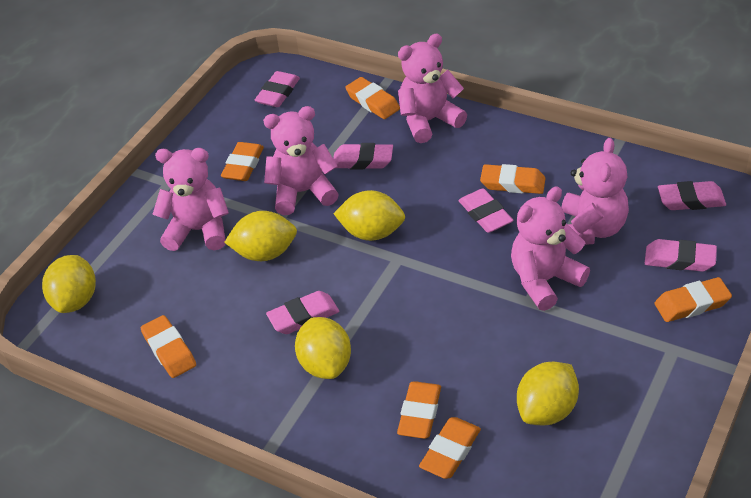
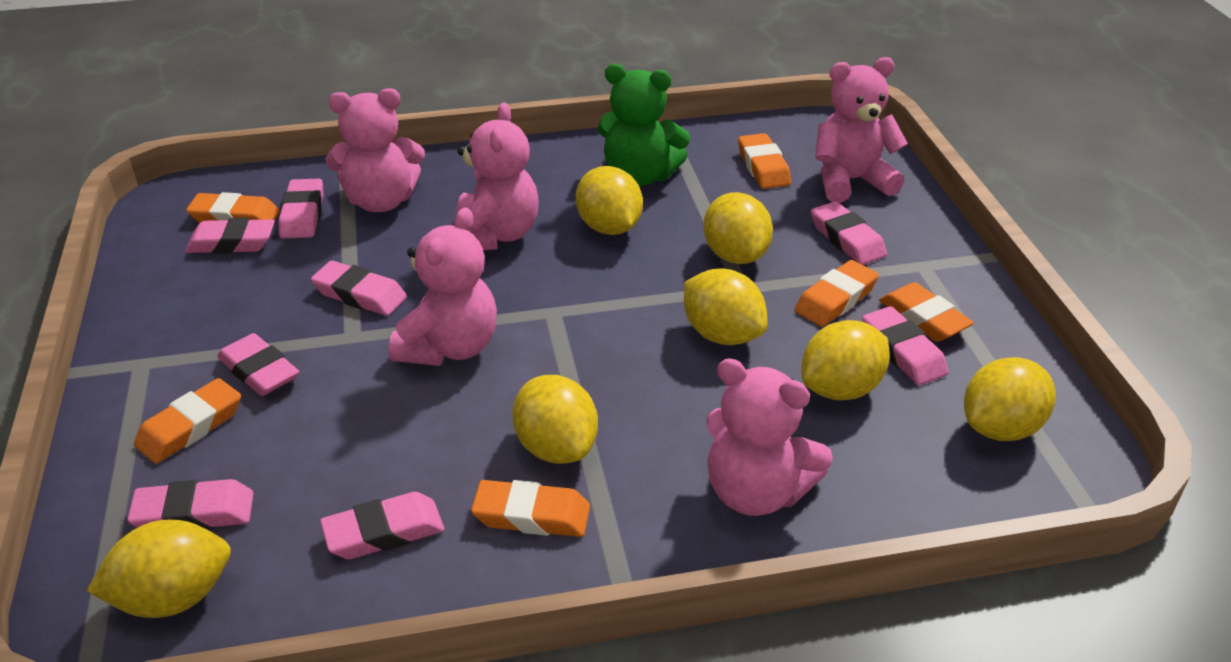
green teddy bear: none = 0 -> [598,64,690,186] = 1
orange eraser: [141,315,196,378] [221,142,264,181] [345,77,400,119] [397,381,441,439] [419,417,481,479] [480,164,546,194] [655,277,732,322] = 7 -> [134,378,241,463] [186,192,280,223] [471,480,590,537] [738,133,791,189] [794,260,879,327] [879,282,974,341] = 6
pink eraser: [255,71,300,107] [266,291,339,334] [333,143,393,169] [459,189,513,233] [645,239,717,272] [658,181,726,210] = 6 -> [127,479,254,530] [185,218,275,254] [217,333,299,396] [278,179,324,239] [311,261,407,316] [320,492,444,559] [811,201,887,265] [862,306,948,385] = 8
yellow lemon: [42,255,96,313] [224,211,297,261] [295,317,351,379] [333,190,405,241] [517,362,579,425] = 5 -> [87,520,231,618] [512,375,598,464] [576,166,643,235] [684,269,767,345] [703,192,773,264] [802,320,890,400] [964,357,1056,441] = 7

